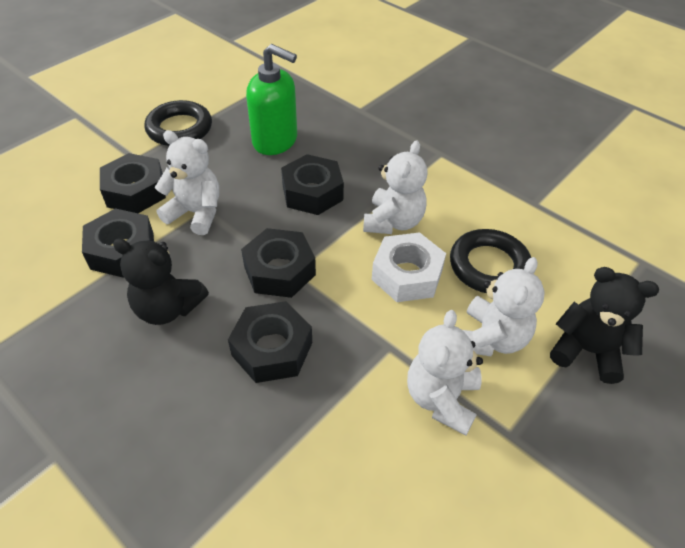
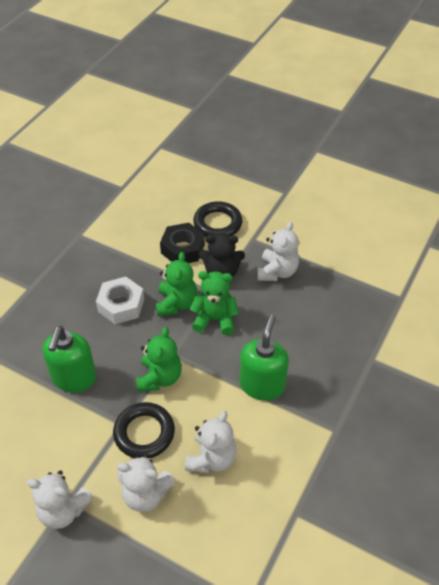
black nut: [82,208,154,278] [100,153,166,213] [228,301,312,383] [241,228,316,298] [281,154,344,215] = 5 -> [160,223,205,263] = 1
black teddy bear: [113,238,209,325] [550,267,659,384] = 2 -> [199,233,245,277] = 1
green soap dispenser: [246,44,297,155] = 1 -> [42,326,97,392] [239,314,289,400] = 2
green teddy bear: none = 0 -> [136,327,182,391] [156,252,197,316] [190,271,239,335] = 3

